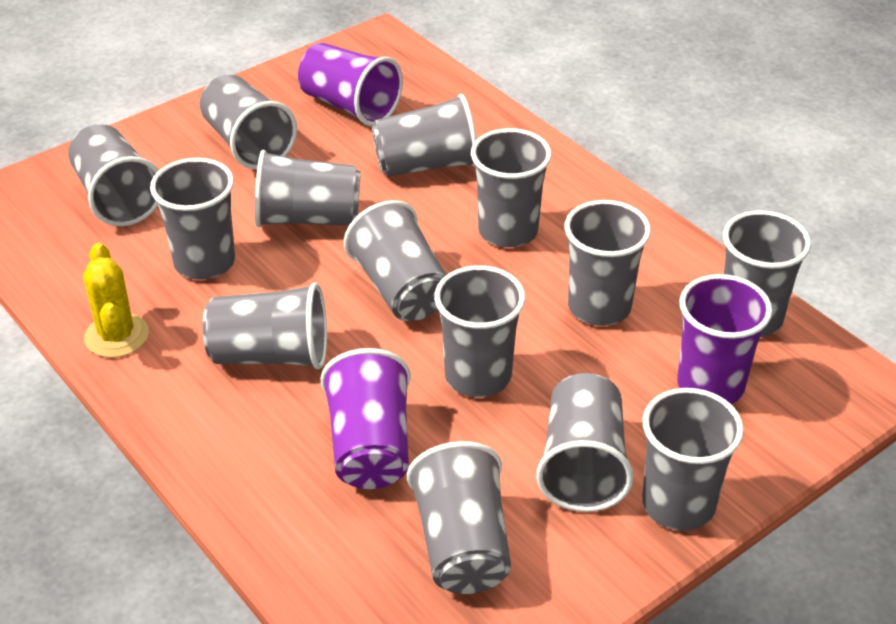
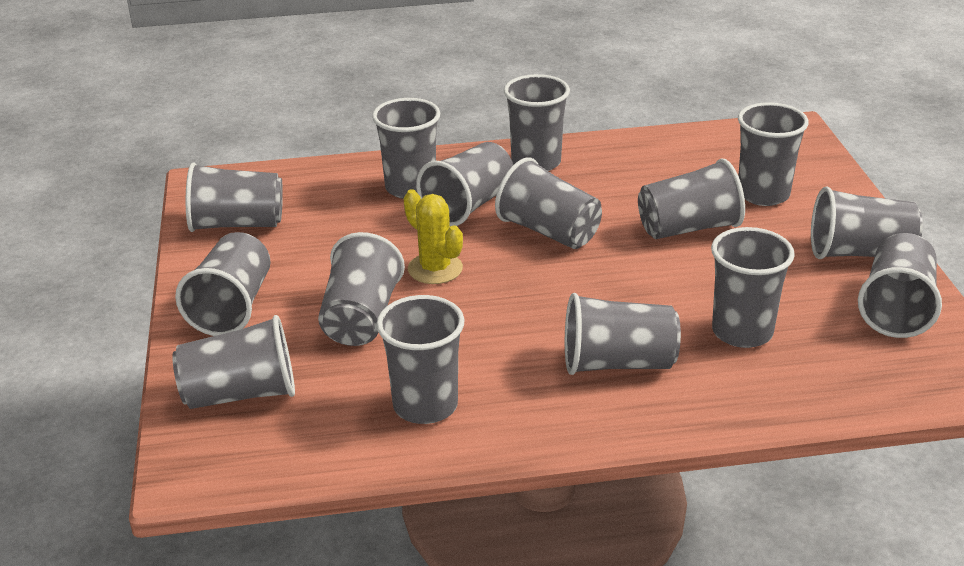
grey cup: [68,124,159,226] [150,158,235,280] [200,74,297,169] [203,283,327,369] [255,150,361,227] [344,200,446,321] [372,94,477,177] [407,441,511,594] [434,265,525,397] [471,128,552,247] [536,373,634,512] [564,200,651,326] [642,388,744,531] [723,210,811,337] = 14 -> [173,315,295,409] [175,232,270,336] [186,162,283,232] [318,232,405,346] [372,98,440,199] [376,295,465,424] [416,142,513,227] [495,157,602,249] [504,74,570,171] [565,293,681,375] [638,158,745,239] [711,227,795,348] [738,102,809,206] [811,186,923,259] [858,233,942,338] = 15
purple cup: [298,43,403,126] [320,348,411,489] [677,274,772,404] = 3 -> none = 0

